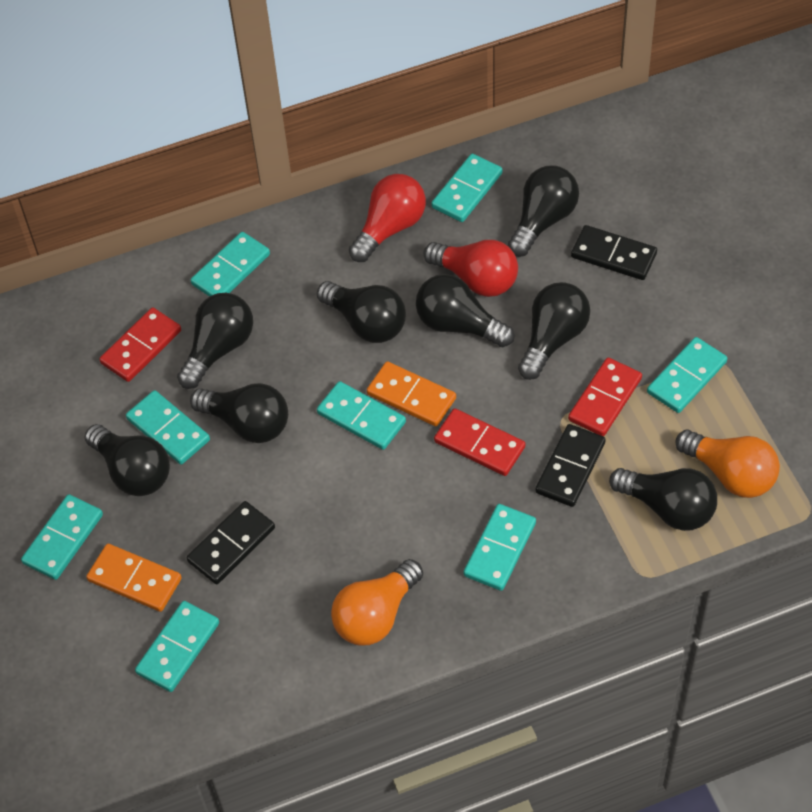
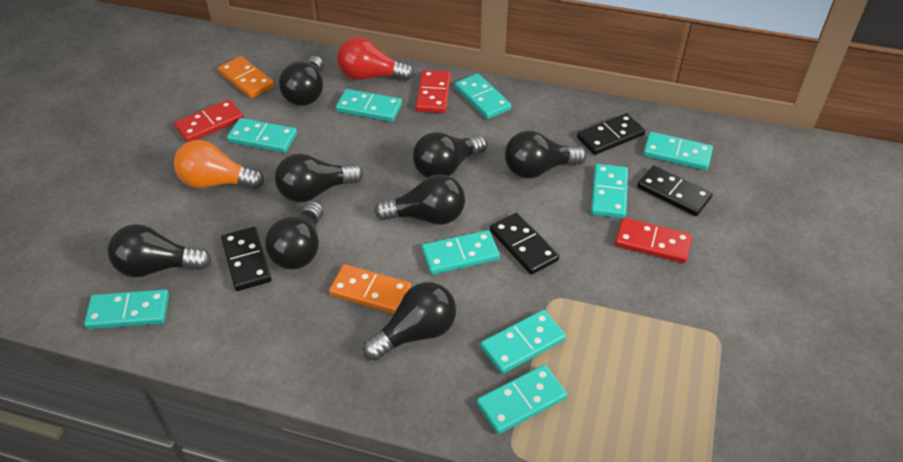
black domino: [187,501,275,584] [535,424,606,507] [571,225,657,280] = 3 -> [221,227,272,291] [490,213,559,275] [577,113,645,155] [637,165,713,216] = 4
orange light bulb: [331,559,423,645] [675,430,780,498] = 2 -> [174,140,264,189] = 1
red light bulb: [349,174,426,262] [423,240,518,297] = 2 -> [337,37,414,81] = 1
turquoise domino: [21,494,103,580] [126,390,210,464] [135,601,219,692] [191,232,270,297] [317,381,406,450] [431,154,503,222] [464,504,536,591] [647,337,727,413] = 8 -> [84,289,169,329] [227,118,297,153] [336,89,402,122] [422,230,500,275] [454,74,511,119] [477,365,567,434] [481,310,566,374] [591,164,628,218] [643,132,713,170] = 9

